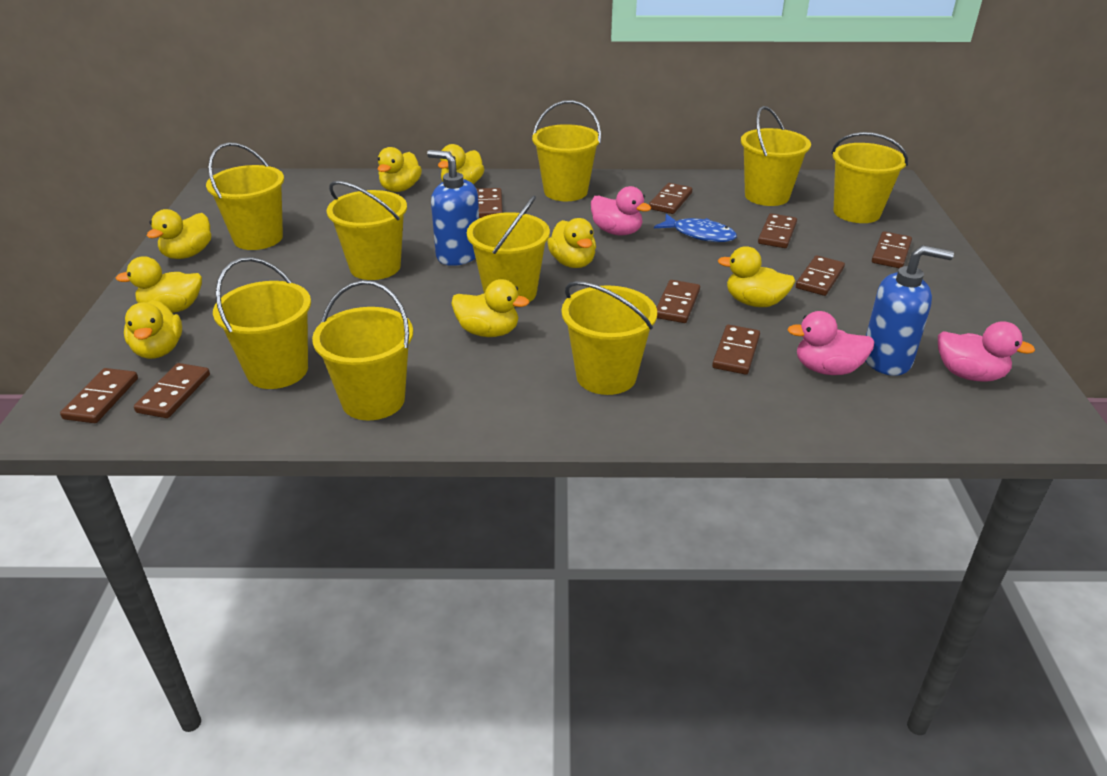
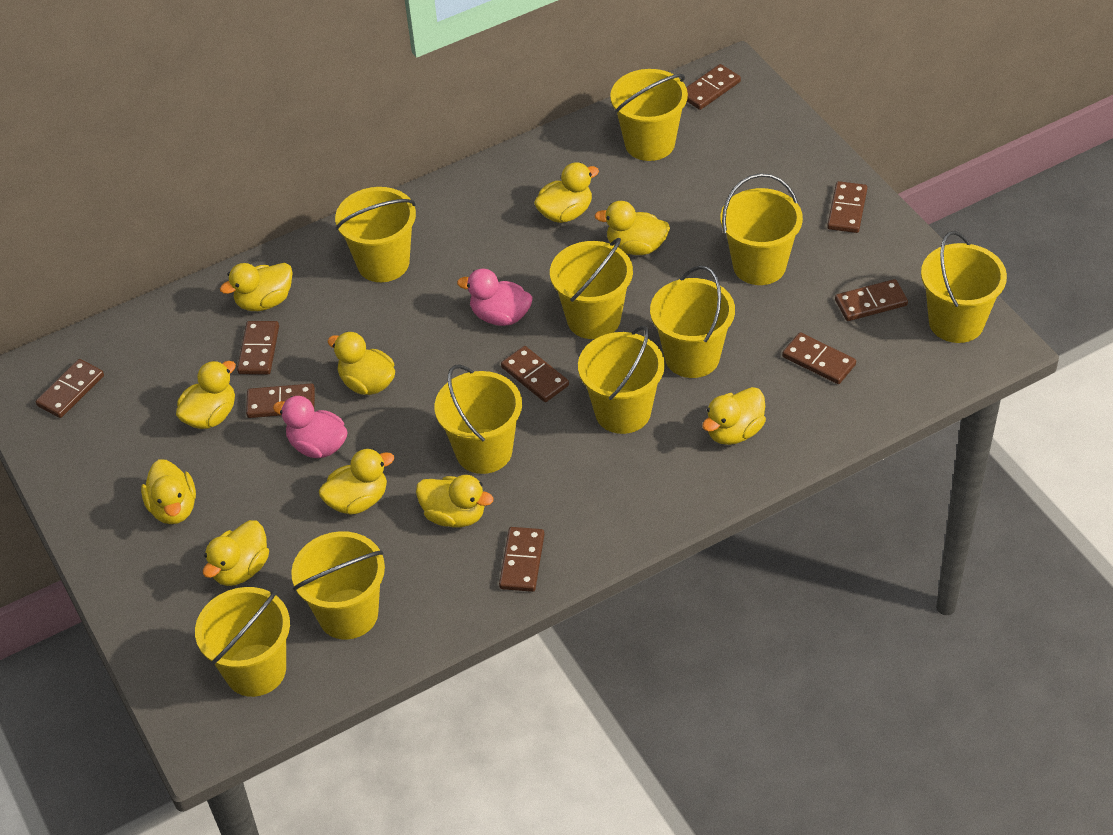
blue fish: [654,214,737,242] = 1 -> none = 0
blue soap dispenser: [427,150,479,266] [866,245,954,376] = 2 -> none = 0
pink duck: [591,186,651,235] [787,311,874,375] [938,321,1035,382] = 3 -> [273,396,348,458] [457,269,533,326] = 2
yellow bucket: [206,142,284,250] [213,257,311,389] [312,280,413,420] [327,181,407,280] [467,195,550,307] [532,100,601,201] [562,281,657,395] [741,106,811,206] [832,132,908,223] = 9 -> [195,587,290,697] [291,531,385,639] [335,187,416,282] [435,364,522,474] [550,238,633,339] [578,326,665,434] [610,69,688,161] [650,265,735,378] [720,173,803,285] [921,231,1007,343] = 10
yellow duck: [116,256,202,313] [124,300,182,359] [147,209,211,259] [378,147,422,192] [438,144,484,184] [451,279,529,337] [547,218,596,268] [718,246,795,307] = 8 -> [141,459,196,524] [176,361,236,429] [203,520,269,586] [220,263,293,311] [319,449,394,515] [328,332,395,395] [416,475,493,527] [534,162,599,223] [594,201,670,255] [702,387,766,445] = 10

